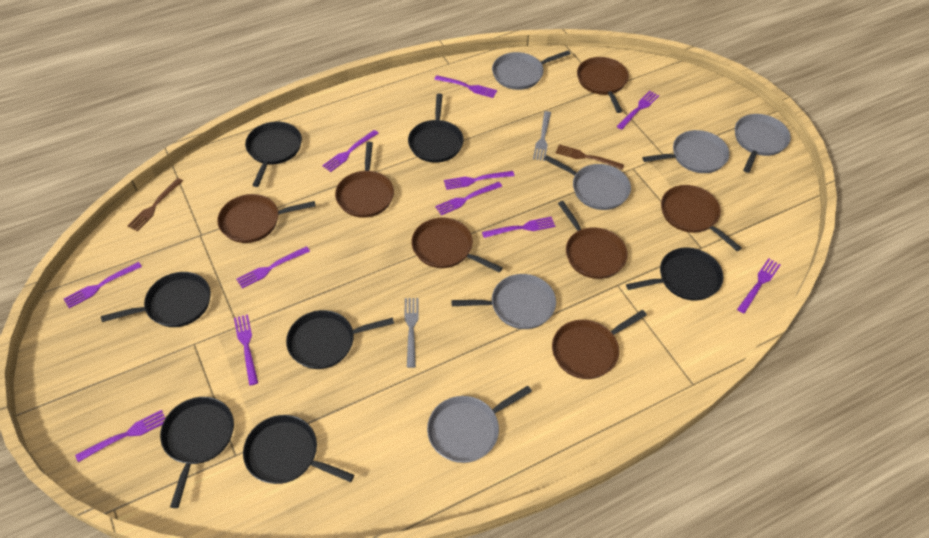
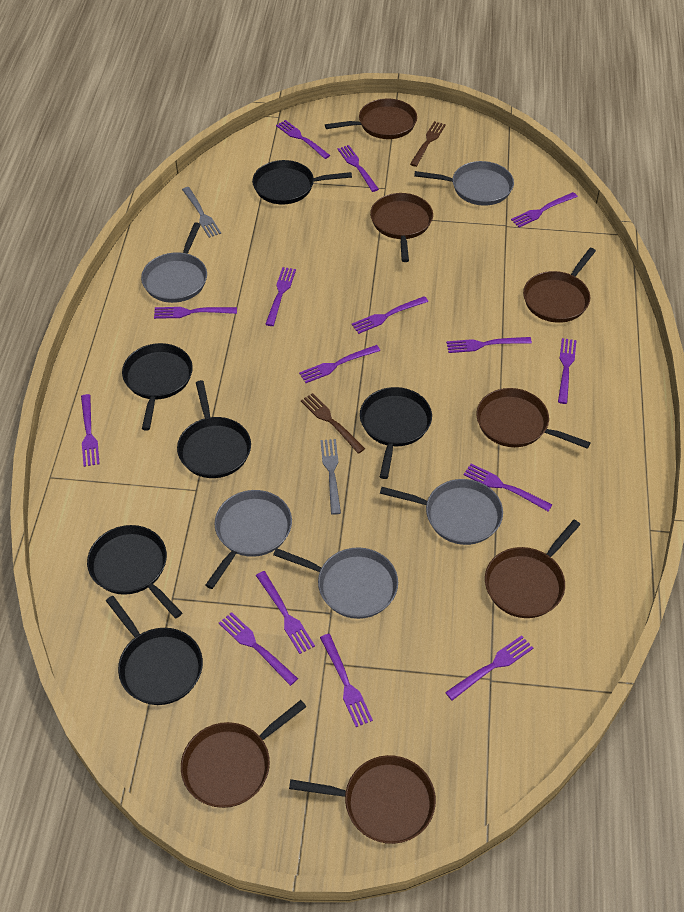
black pan: [101,272,211,327] [160,397,234,508] [243,415,354,484] [245,122,302,187] [286,310,394,369] [408,93,464,163] [626,248,724,301] = 7 -> [87,525,182,618] [106,596,203,705] [122,343,193,430] [177,380,251,478] [252,160,352,204] [360,387,432,479] = 6
grey pan: [427,386,532,463] [451,274,556,329] [492,50,571,90] [544,155,631,210] [642,130,730,173] [735,114,791,173] = 6 -> [141,222,207,303] [205,490,292,589] [273,547,398,619] [380,479,503,545] [414,161,514,206] = 5
purple fork: [64,262,142,308] [75,410,165,462] [234,314,258,385] [236,246,310,289] [322,130,379,172] [434,75,497,98] [435,182,502,215] [444,171,514,190] [482,217,555,238] [617,91,659,130] [737,258,780,314] = 11 -> [81,394,100,467] [154,307,237,319] [219,612,298,686] [256,571,315,654] [265,267,296,326] [276,120,330,159] [299,345,380,383] [320,634,373,727] [337,145,379,192] [351,296,428,334] [445,635,533,701] [446,337,532,353] [464,464,552,511] [511,192,578,227] [558,338,577,404] = 15

